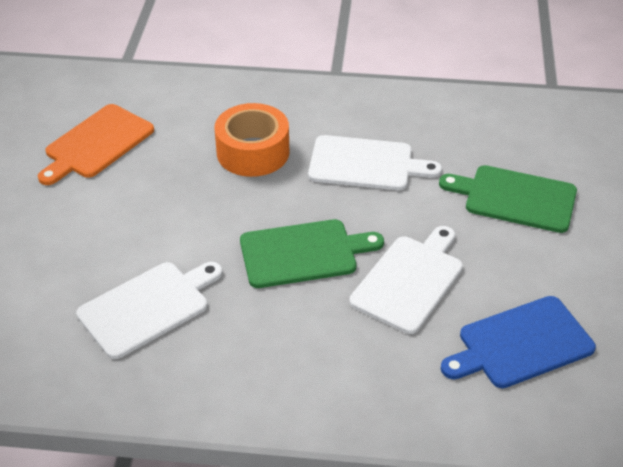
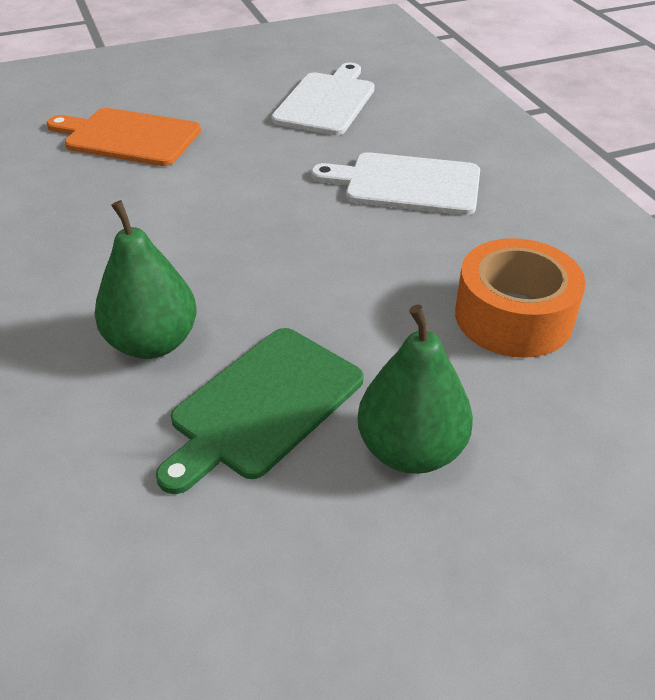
blue cutting board: [441,296,596,388] = 1 -> none = 0
green cutting board: [240,219,384,288] [439,165,577,233] = 2 -> [156,328,364,494] = 1
green pear: none = 0 -> [94,200,197,359] [358,304,473,474] = 2
white cutting board: [76,262,222,359] [308,135,442,190] [349,226,463,334] = 3 -> [271,62,375,136] [311,152,480,215] = 2

